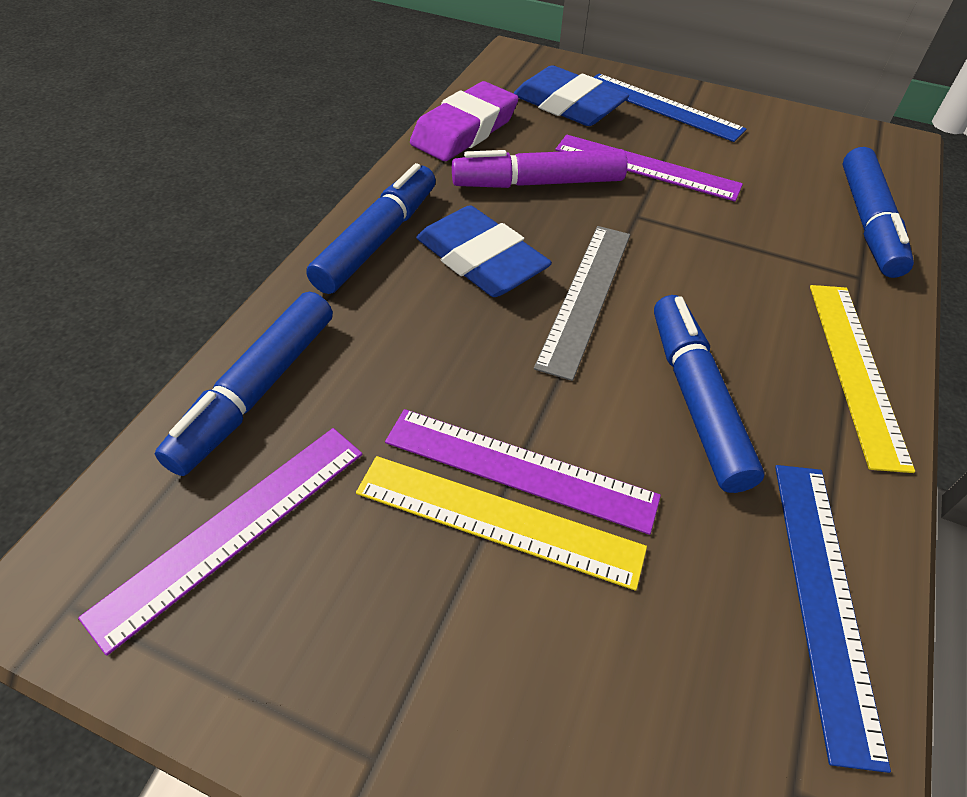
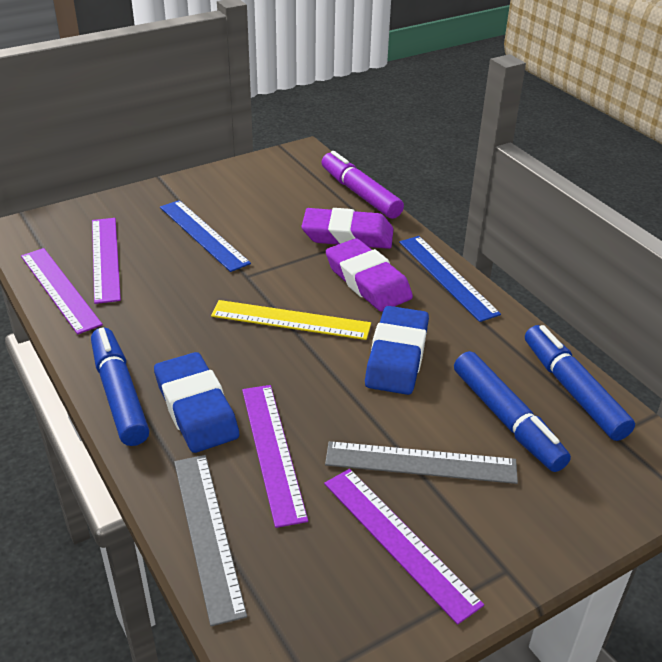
blue marker: [155,292,333,476] [306,163,436,294] [654,295,764,493] [842,147,914,278] = 4 -> [91,327,149,446] [454,351,571,472] [525,325,635,441] = 3
grey ruler: [534,226,630,381] = 1 -> [174,455,247,626] [325,441,518,484] = 2
purple eraser: [410,81,519,161] = 1 -> [301,208,394,249] [326,238,413,312] = 2
purple ruler: [78,428,363,656] [385,409,661,535] [555,135,743,202] = 3 -> [21,248,103,334] [92,218,121,304] [242,385,308,528] [324,469,484,625] = 4
yellow ruler: [356,456,647,591] [810,285,915,473] = 2 -> [211,300,371,340] = 1

